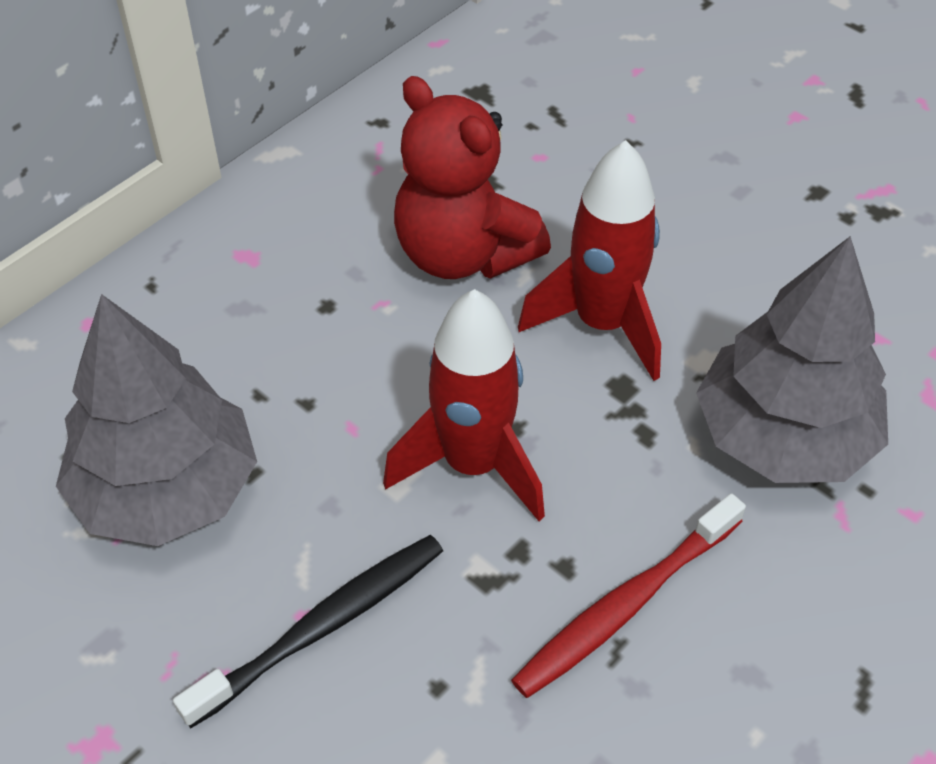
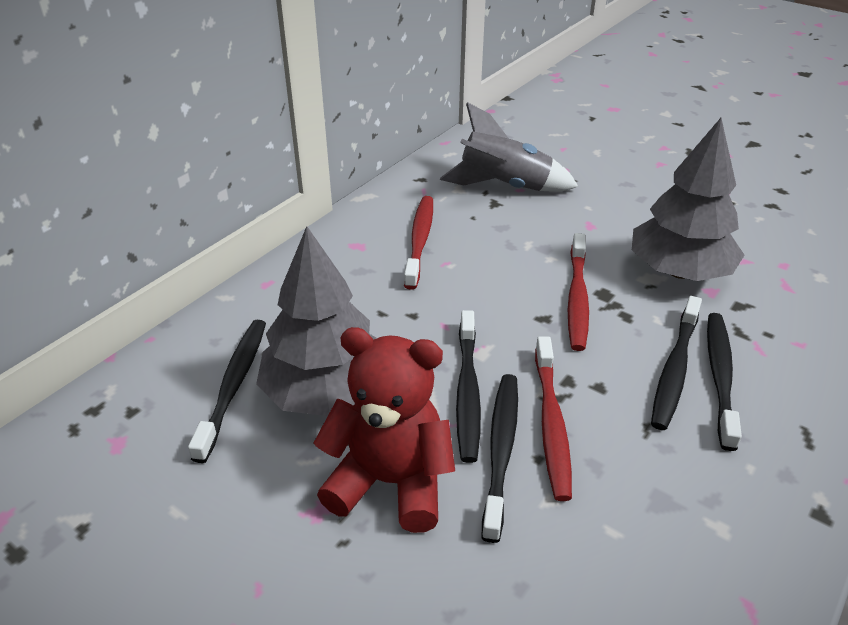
black toothbrush: [173,535,443,728] = 1 -> [188,320,266,463] [456,310,481,463] [482,374,518,543] [651,296,702,430] [707,313,742,451] = 5
grey rocket: none = 0 -> [440,102,578,192] = 1
red rocket: [383,289,545,521] [518,140,661,381] = 2 -> none = 0
red toothbrush: [511,493,746,698] = 1 -> [404,196,433,290] [535,336,572,501] [568,233,589,351] = 3

